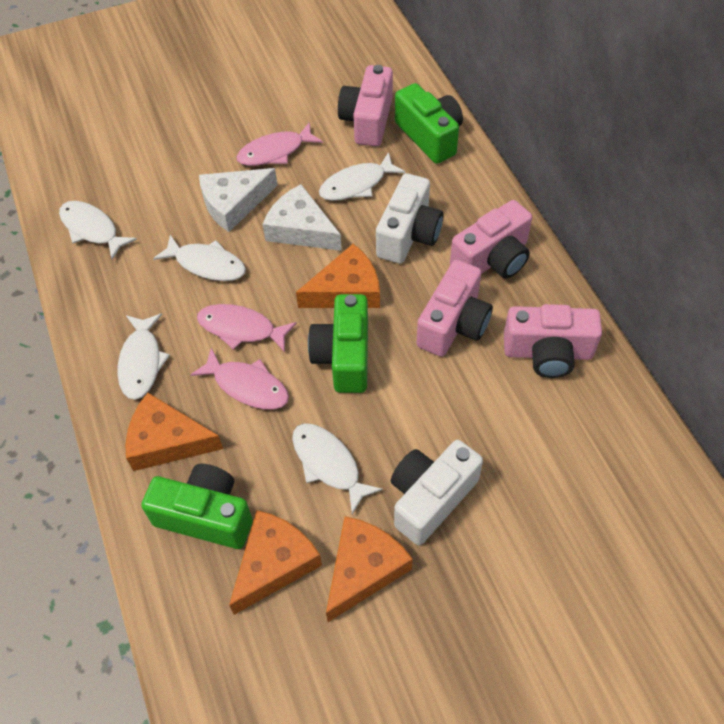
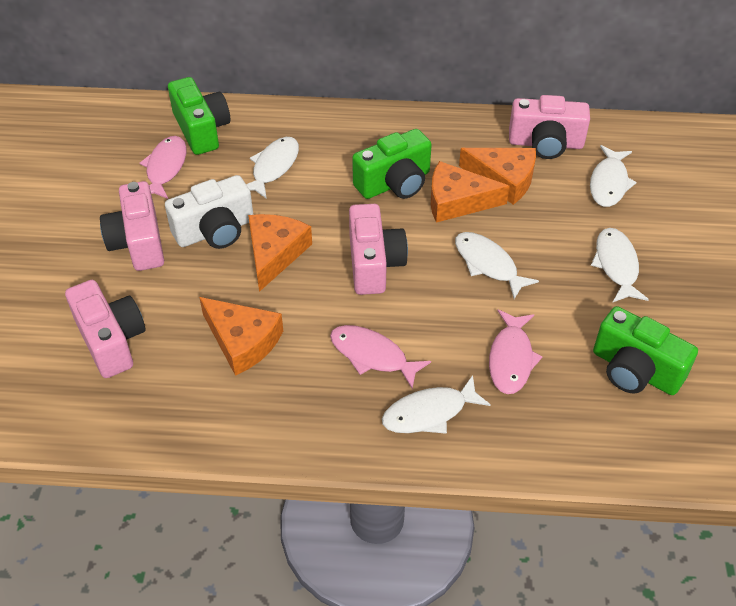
white camera: [376,173,444,264] [391,440,483,545] = 2 -> [165,175,253,249] = 1
white cheese: [199,168,278,232] [263,184,342,251] = 2 -> none = 0

